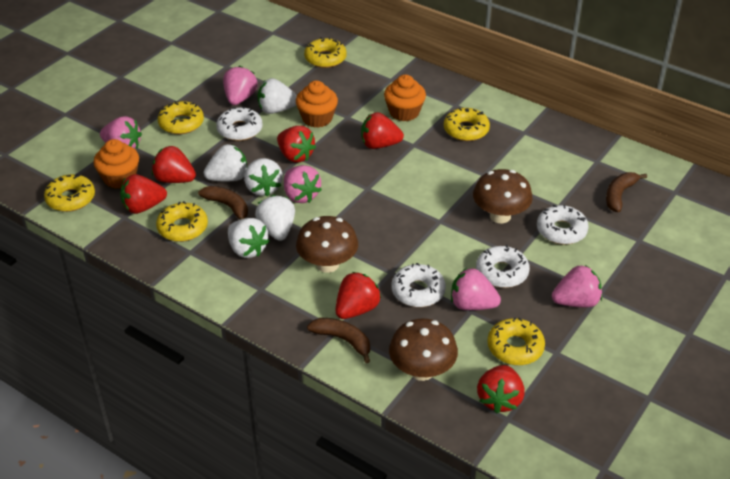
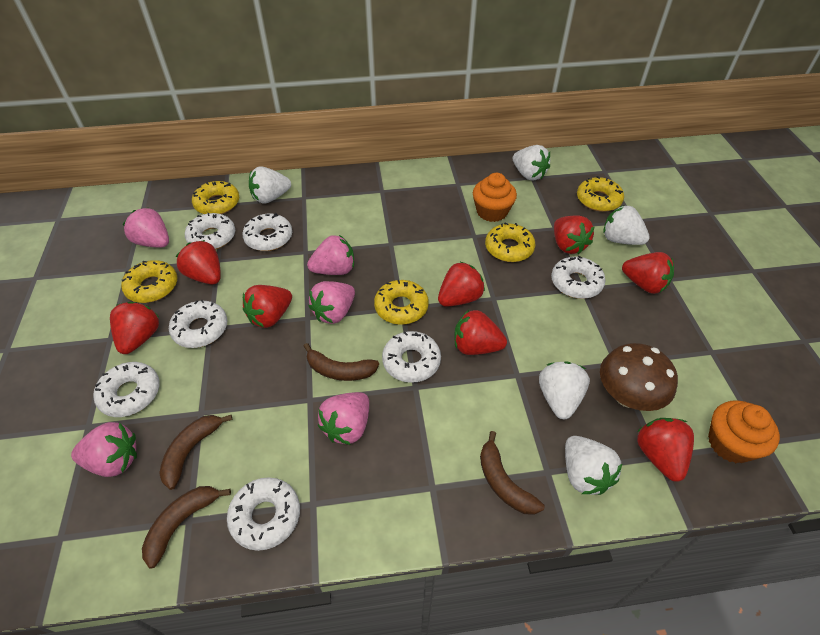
brown banana: [198,186,248,220] [307,318,370,363] [606,172,647,212] = 3 -> [142,486,231,568] [159,415,233,490] [304,343,379,381] [480,431,544,515] = 4
brown mushroom: [296,216,358,273] [389,319,458,381] [473,169,533,223] = 3 -> [600,343,678,411] = 1
orange cupcake: [93,139,139,189] [296,81,338,128] [384,75,426,121] = 3 -> [473,173,517,222] [708,400,780,463] = 2
red strawberry: [120,174,167,214] [152,146,196,183] [277,126,316,163] [335,272,381,319] [361,112,404,149] [477,365,525,413] = 6 -> [110,302,160,354] [176,240,221,284] [243,285,292,328] [438,262,485,307] [454,310,507,355] [554,215,595,254] [622,252,674,294] [637,418,694,482] = 8
white donut: [216,106,263,141] [392,263,446,307] [476,245,530,288] [537,205,589,245] = 4 -> [93,362,160,417] [169,300,227,348] [185,213,235,250] [227,477,300,551] [242,213,292,251] [382,331,441,383] [551,256,605,299] = 7
yellow donut: [44,173,95,212] [156,201,208,242] [158,101,204,134] [304,37,347,68] [444,108,490,141] [487,317,545,365] = 6 -> [121,260,177,303] [192,181,239,214] [374,280,429,325] [485,223,535,262] [577,176,624,212] = 5

